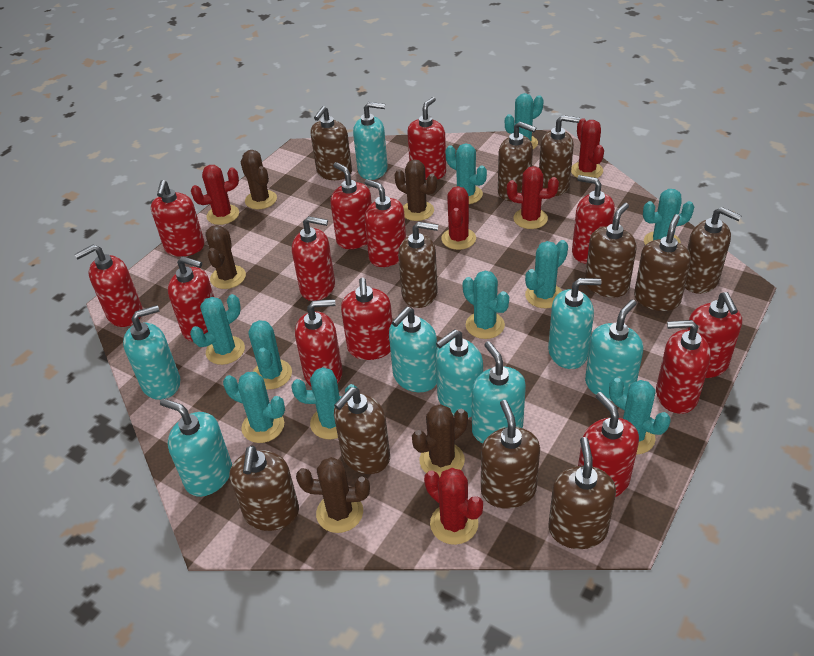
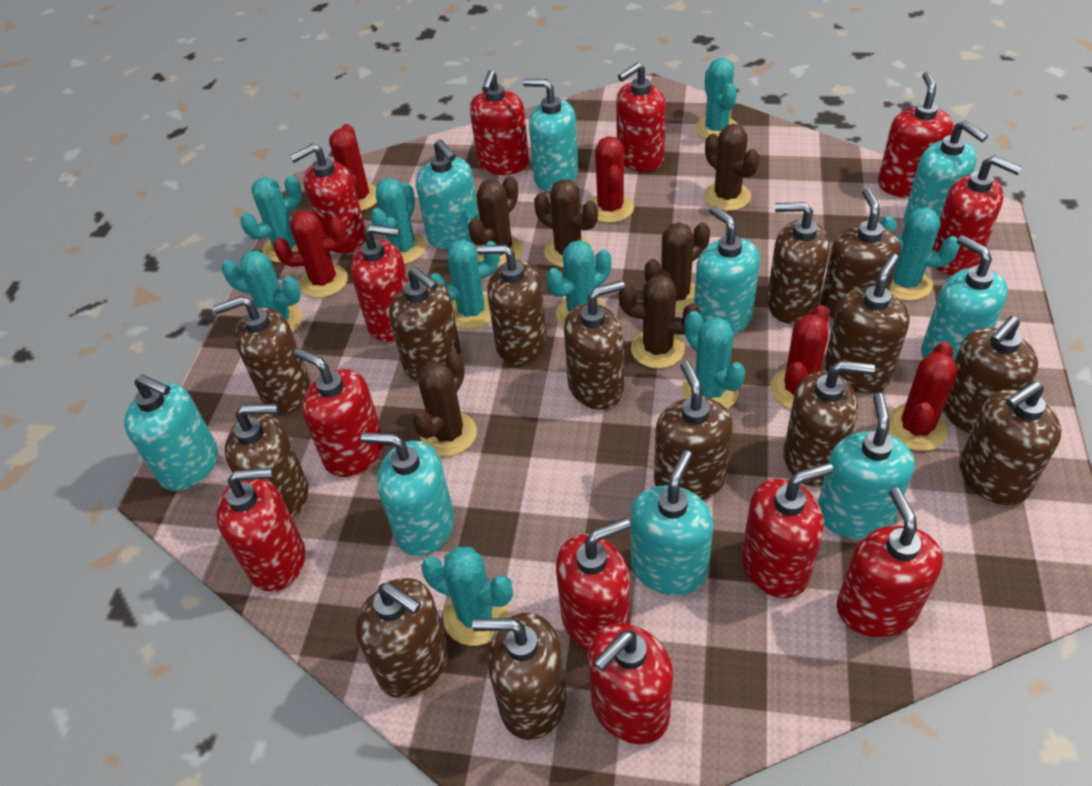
brown cactus: [205,225,246,289] [241,150,277,209] [296,457,370,533] [395,160,437,221] [412,404,468,478] = 5 -> [413,351,477,456] [468,176,523,267] [534,179,598,267] [619,275,700,369] [645,222,710,314] [704,124,760,211] = 6
brown soap dispenser: [230,445,299,531] [310,106,352,180] [334,387,390,474] [398,222,438,308] [481,400,540,509] [498,122,536,201] [539,115,580,196] [548,437,616,549] [585,203,637,298] [634,214,691,311] [685,207,742,294] = 11 -> [213,296,310,412] [225,404,308,519] [356,578,448,698] [389,267,461,381] [472,612,566,740] [477,245,547,365] [564,280,625,410] [654,361,733,500] [767,202,830,324] [783,361,875,487] [821,188,901,318] [824,254,910,391] [943,316,1038,433] [959,381,1062,505] = 14
red soap dispenser: [74,245,142,327] [151,180,205,257] [168,256,214,341] [292,216,335,301] [295,299,343,386] [330,162,372,249] [341,278,392,360] [364,179,406,267] [407,97,446,180] [572,175,615,264] [578,392,639,497] [656,320,711,414] [686,292,742,378] = 13 -> [216,468,305,592] [290,144,366,254] [293,348,384,477] [351,225,408,342] [470,70,529,175] [556,518,631,651] [588,623,673,744] [616,63,666,172] [741,463,833,598] [837,488,943,638] [878,72,953,198] [932,155,1022,275] = 12
turquoise cactus: [190,294,245,365] [223,372,285,443] [248,320,292,390] [291,367,357,439] [446,143,487,204] [463,270,509,339] [505,93,543,149] [525,240,568,308] [609,378,671,455] [643,189,694,245] = 10 -> [222,250,302,333] [240,176,302,263] [371,178,427,264] [421,547,513,646] [430,239,500,330] [546,240,611,327] [682,311,745,409] [695,58,738,139] [880,208,960,301] = 9
turquoise soap dispenser: [123,305,180,400] [160,398,232,497] [353,102,388,180] [389,307,437,392] [436,329,483,417] [472,341,526,443] [548,278,602,369] [585,300,643,401] = 8 -> [124,375,218,491] [361,433,454,556] [416,139,479,249] [523,79,578,192] [631,450,714,596] [694,206,760,335] [818,393,915,539] [904,120,988,223] [921,235,1008,360] = 9

